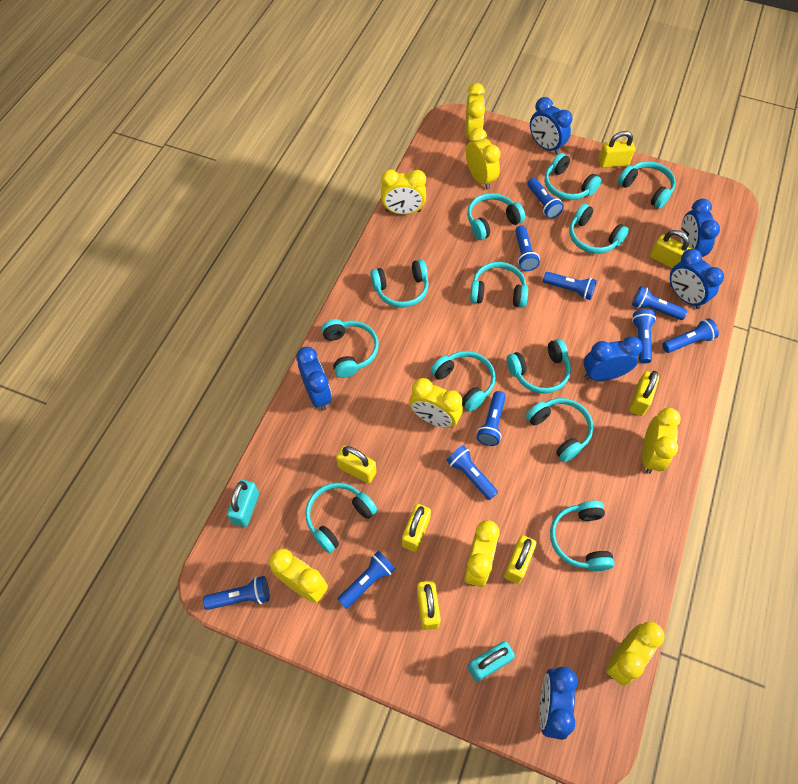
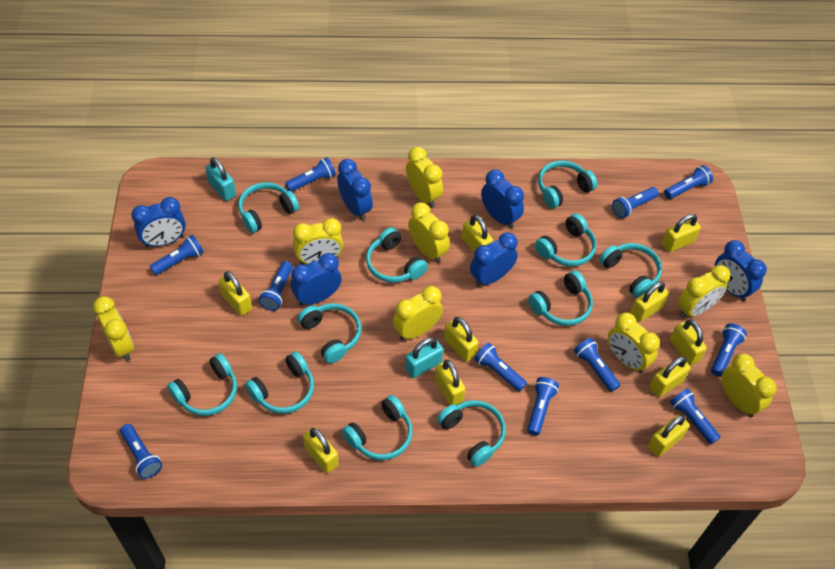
blue flashlight: [203,576,270,610] [337,551,395,609] [446,445,498,500] [477,391,506,446] [515,225,540,271] [528,178,564,219] [543,272,597,300] [632,286,688,320] [632,309,656,363] [662,319,719,353] = 10 -> [120,424,162,479] [150,235,204,275] [259,261,293,311] [285,157,336,192] [474,343,527,392] [527,377,559,436] [574,338,620,392] [612,187,659,218] [664,165,713,199] [670,388,720,444] [711,323,747,377] = 11
turquoise headphones: [305,482,377,553] [321,319,379,378] [370,259,429,308] [431,351,496,411] [467,193,525,240] [470,262,528,308] [507,339,571,394] [526,398,593,462] [545,153,602,200] [550,501,615,571] [569,204,629,254] [618,161,676,209] = 12 -> [167,353,237,416] [238,182,299,233] [245,351,314,413] [298,303,361,363] [342,395,412,460] [366,227,428,283] [437,400,506,467] [528,270,593,326] [535,214,597,266] [538,160,597,208] [599,243,662,298] = 11
yellow padlock: [336,446,376,483] [402,504,431,552] [417,581,441,630] [504,535,536,584] [598,131,635,168] [629,371,659,416] [650,230,691,268] = 7 -> [219,271,252,316] [303,427,339,473] [435,360,465,405] [444,317,478,362] [462,215,493,253] [630,281,669,322] [648,415,690,457] [650,356,691,397] [662,214,701,252] [670,319,707,366] = 10

